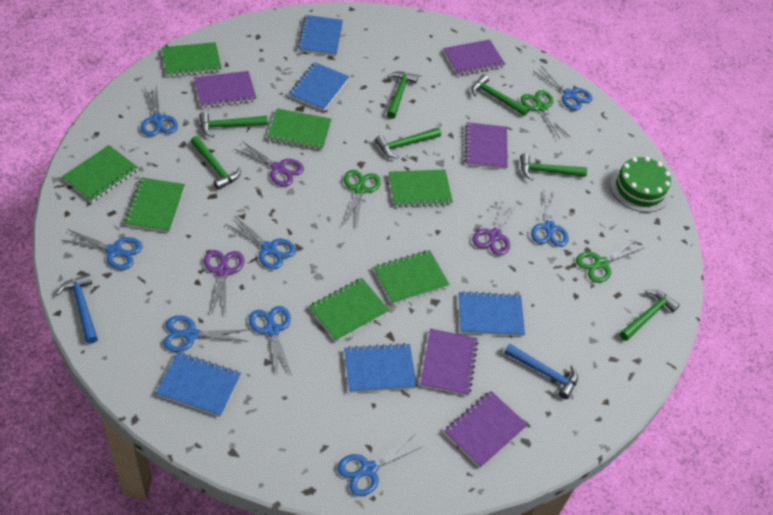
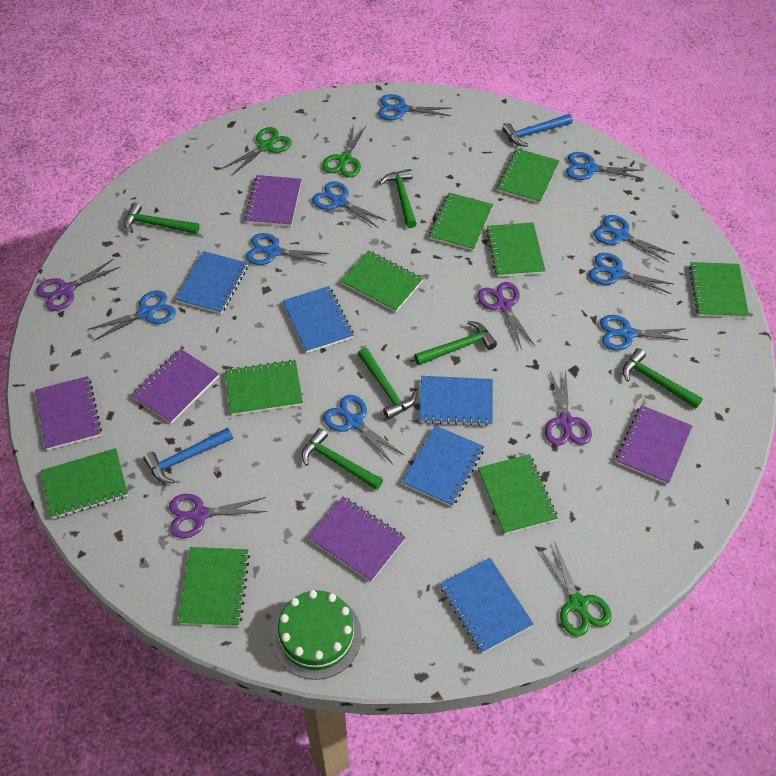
blue scissors: [62,229,143,270] [141,85,178,137] [163,315,250,352] [225,215,296,269] [249,306,292,379] [337,435,423,496] [531,190,569,247] [533,66,593,110] = 8 -> [88,290,176,341] [246,233,330,265] [312,181,387,228] [323,395,404,463] [378,94,451,120] [566,152,644,180] [589,253,674,294] [594,215,675,263] [600,315,687,350] = 9
green hammer: [191,136,241,190] [199,112,268,137] [375,127,441,159] [387,71,418,119] [471,74,529,116] [520,153,587,180] [620,290,680,341] = 7 -> [125,203,200,234] [302,428,383,490] [358,348,417,420] [380,169,417,228] [414,321,497,365] [622,348,703,408] = 6
green notebook: [62,145,139,202] [124,177,185,233] [162,42,222,77] [267,108,331,150] [309,278,389,342] [374,250,450,304] [389,170,453,207] = 7 -> [41,448,128,519] [178,547,250,626] [225,360,303,416] [341,250,423,312] [429,193,493,251] [478,454,558,535] [486,222,546,277] [497,148,559,204] [689,262,749,318] = 9
purple scissors: [204,250,244,316] [234,141,304,186] [473,199,517,256] = 3 -> [36,259,120,311] [169,494,267,538] [478,282,536,350] [545,370,592,446] = 4

